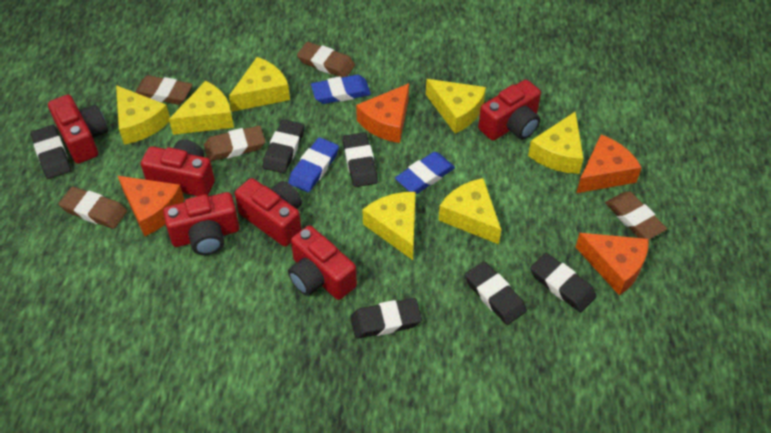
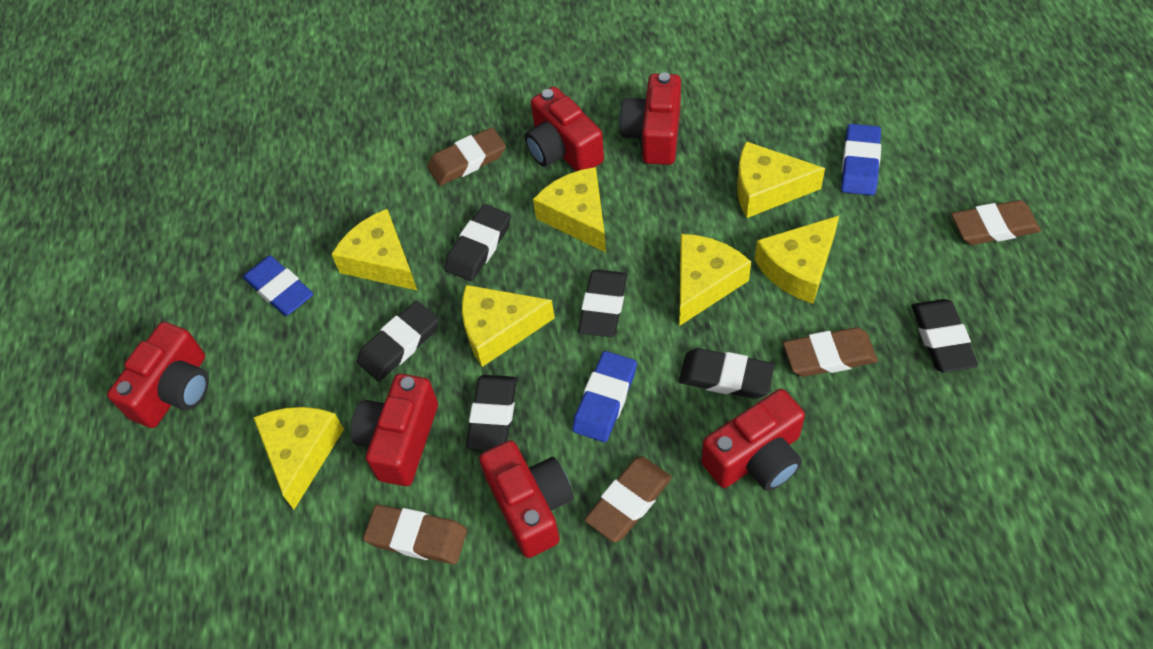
orange cheese: [118,176,184,236] [356,83,409,143] [576,134,642,193] [576,233,649,295] = 4 -> none = 0

